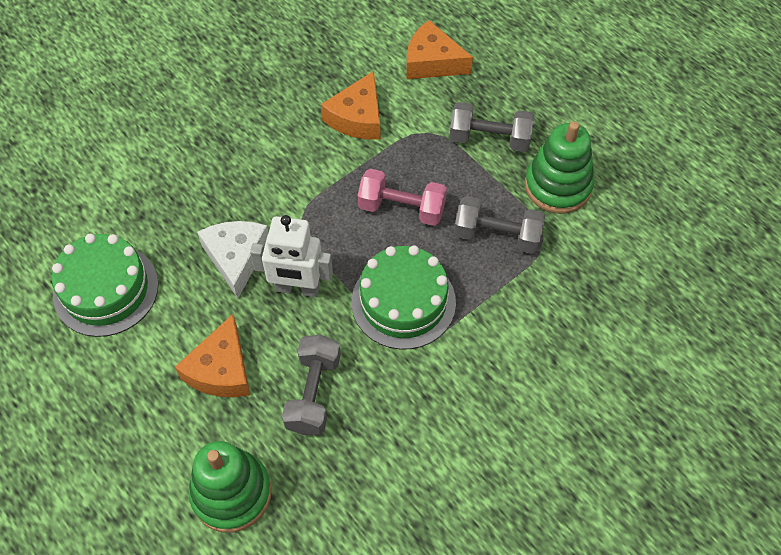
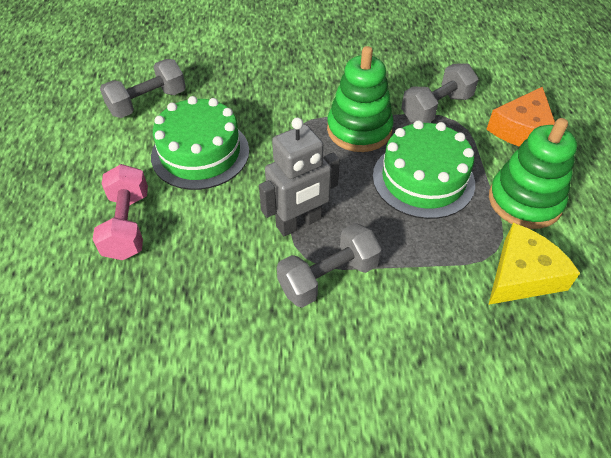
grey robot: none = 0 -> [259,118,340,236] = 1
orange cheese: [175,314,250,397] [321,71,381,140] [406,20,473,79] = 3 -> [486,87,555,147] = 1
white cheese: [197,221,268,298] = 1 -> none = 0
white robot: [250,215,333,297] = 1 -> none = 0
yellow cheese: none = 0 -> [488,223,580,305] = 1

